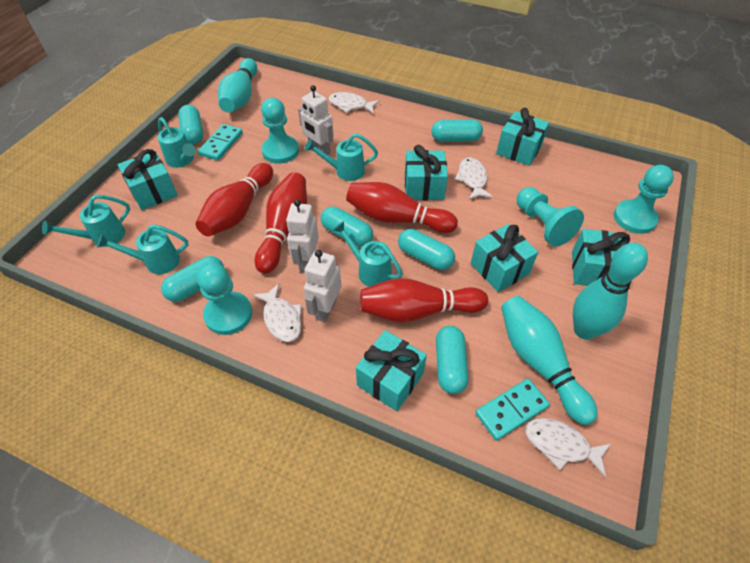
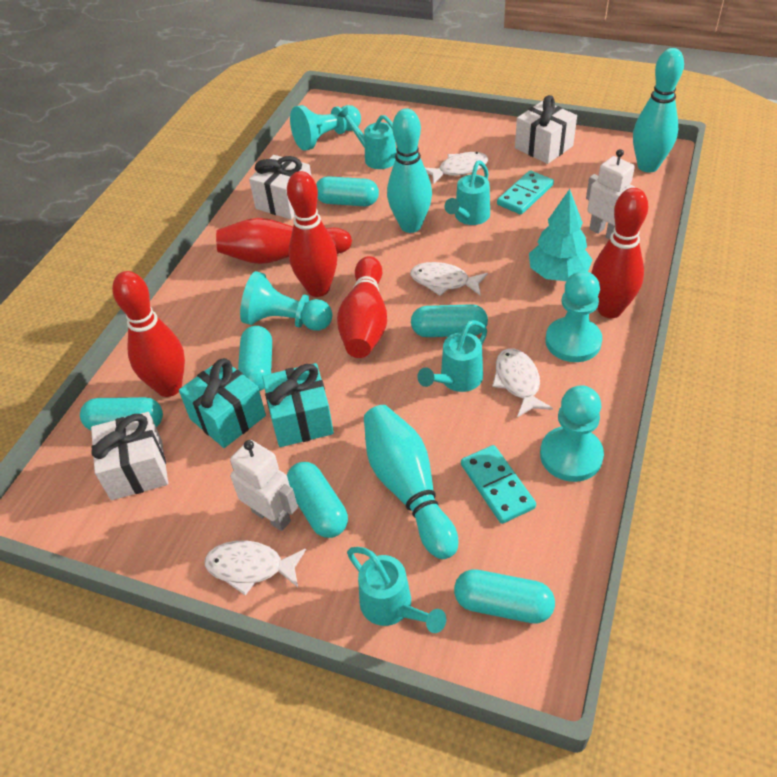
red bowling pin: [196,163,273,237] [255,172,307,274] [346,182,458,233] [360,278,488,323] = 4 -> [112,271,185,397] [216,218,352,264] [287,171,337,297] [337,256,387,358] [591,188,648,318] = 5
turquoise gift: [118,149,178,210] [356,330,427,411] [405,145,448,200] [471,224,538,292] [496,108,549,166] [572,229,630,286] = 6 -> [179,358,266,448] [262,363,334,447] = 2
turquoise tree: none = 0 -> [529,189,592,281] = 1
turquoise watering can: [42,195,130,247] [97,224,188,274] [158,117,196,168] [305,133,378,181] [333,221,403,287] = 5 -> [337,107,397,169] [347,547,446,633] [417,320,487,392] [444,161,490,225] = 4
white gift: none = 0 -> [91,412,168,500] [249,155,311,219] [515,95,577,164] = 3
white robot: [286,199,319,272] [298,85,334,155] [304,250,341,322] = 3 -> [230,440,298,531] [586,149,636,239] = 2

